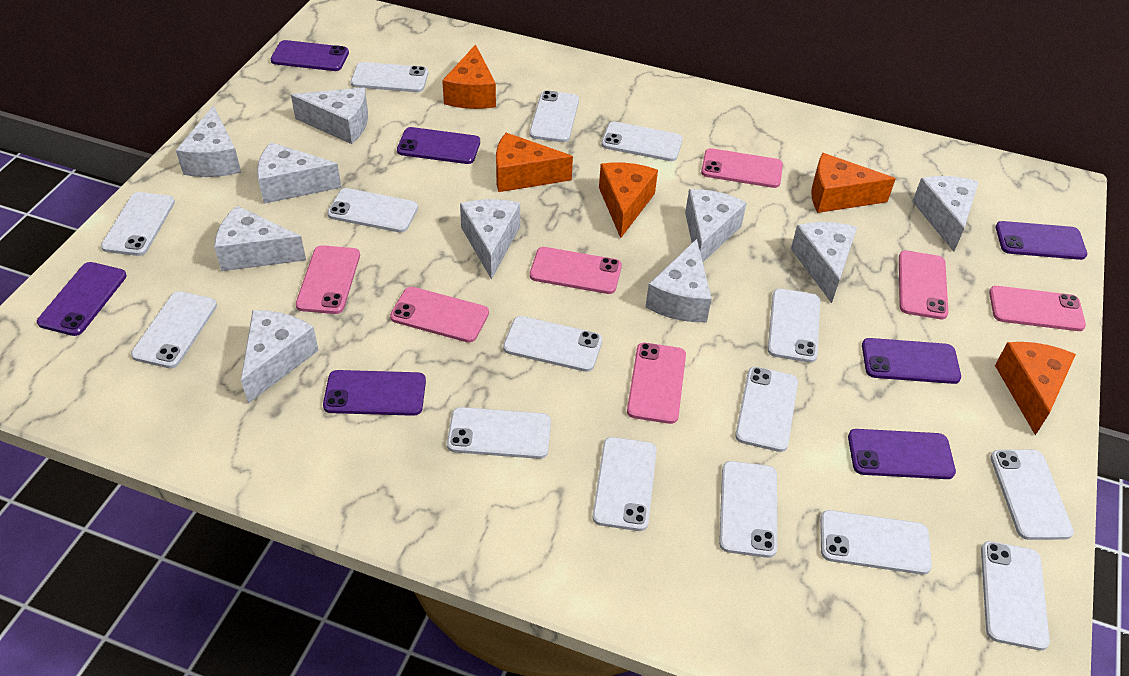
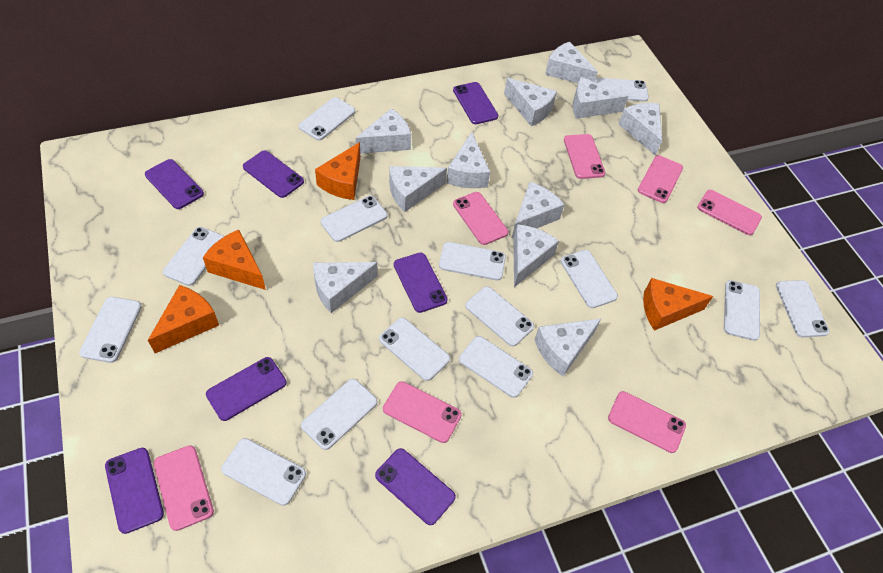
orange cheese: [442,44,496,109] [496,133,573,192] [599,162,658,238] [811,153,896,213] [995,342,1076,435] = 5 -> [148,285,219,353] [203,230,266,290] [315,142,360,200] [643,278,713,331] = 4
white cheese: [176,105,241,177] [214,206,306,271] [241,310,319,404] [257,142,341,204] [291,88,368,144] [460,199,520,280] [645,239,712,322] [685,189,747,262] [791,222,857,303] [912,176,979,251] = 10 -> [313,262,377,313] [356,108,411,153] [389,166,447,212] [446,132,490,188] [504,78,557,126] [511,182,565,239] [514,224,559,287] [534,319,601,376] [545,42,598,83] [573,77,628,119] [619,103,662,156] = 11
white phone: [101,192,175,256] [131,291,217,368] [327,188,418,233] [351,62,428,92] [447,407,551,459] [503,316,602,372] [529,90,579,142] [593,437,657,531] [601,122,683,161] [719,461,777,558] [735,367,798,452] [768,289,820,363] [820,510,932,575] [981,541,1050,651] [990,450,1074,540] = 15 -> [79,297,142,363] [163,227,224,286] [221,438,306,506] [299,97,355,141] [301,379,377,450] [321,196,387,242] [379,318,450,381] [439,242,506,280] [459,336,533,398] [465,286,534,346] [561,250,618,308] [595,78,649,102] [724,280,760,341] [776,280,830,337] = 14

